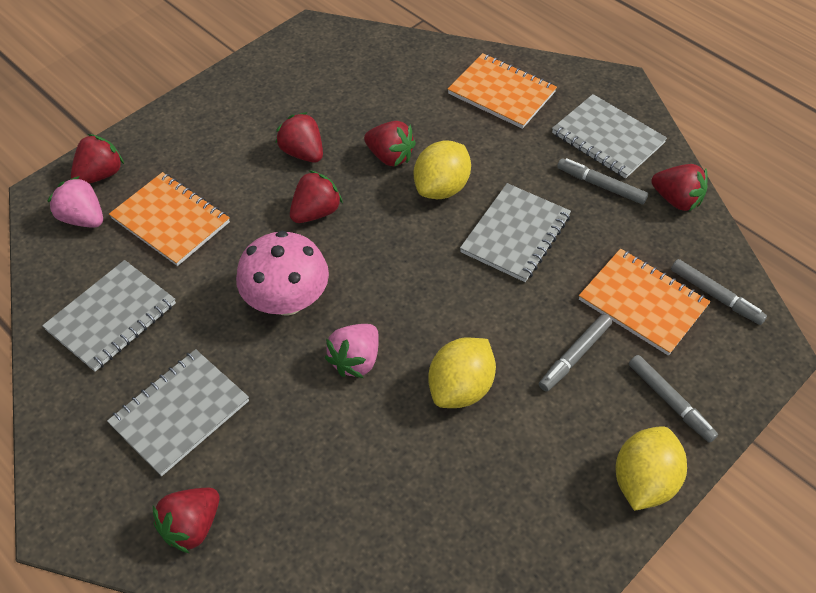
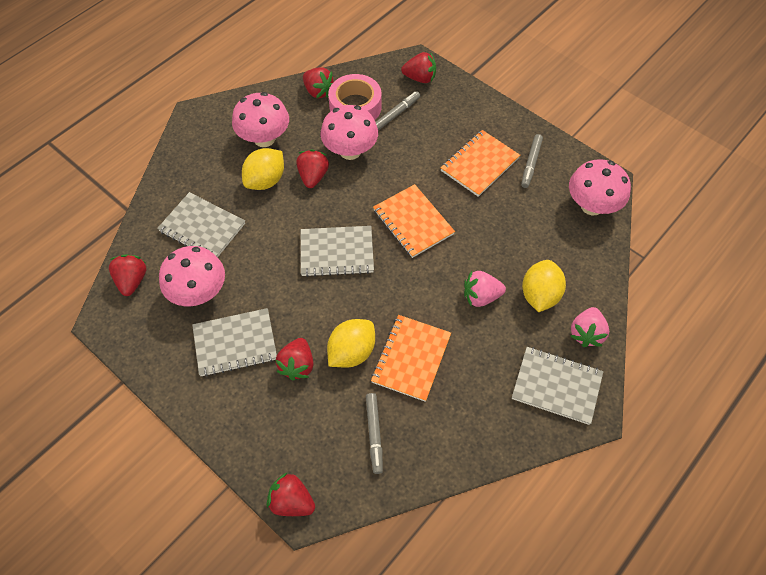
grey marker: [539,314,612,391] [557,158,648,204] [629,355,718,443] [671,259,767,325] = 4 -> [366,393,383,474] [376,91,420,131] [521,134,543,188] = 3
pink mushroom: [236,231,329,316] = 1 -> [159,246,225,306] [232,92,289,147] [320,105,378,160] [569,159,631,216] = 4
pink tape: none = 0 -> [328,74,381,120] = 1

